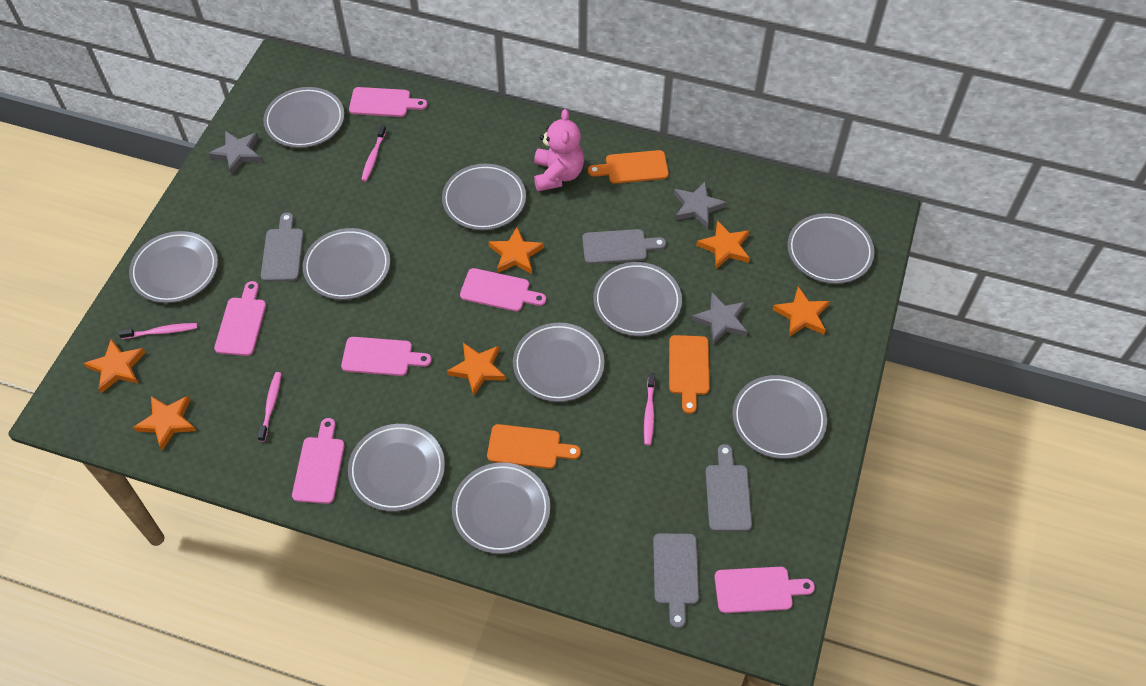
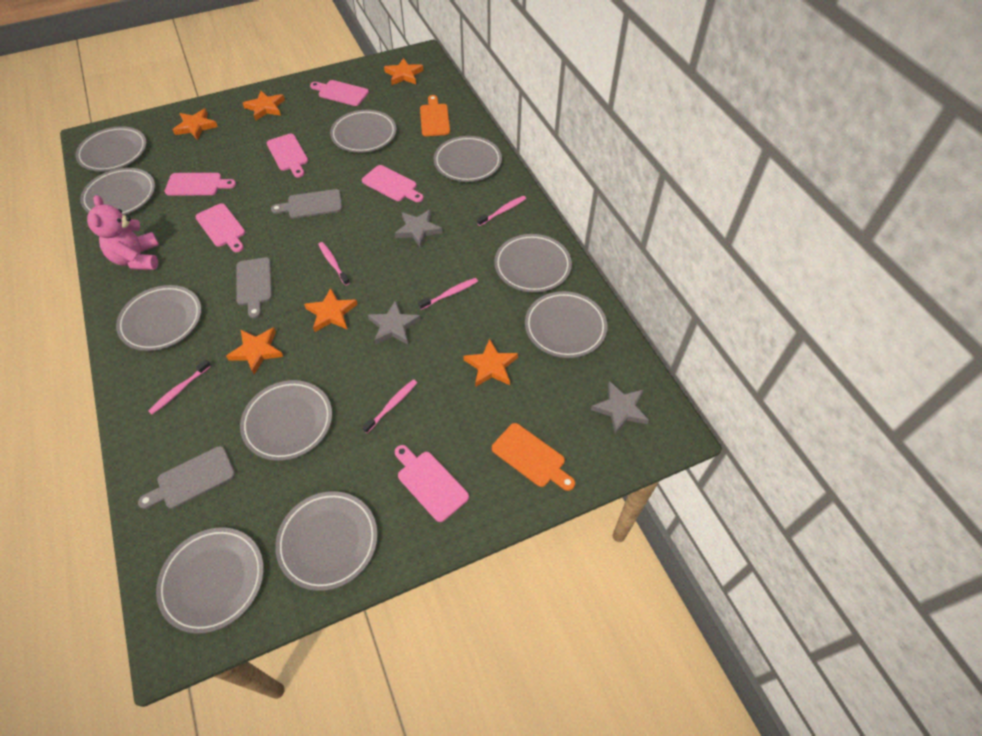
grey cutting board: [261,212,304,282] [582,229,666,264] [653,533,699,628] [706,444,752,531] = 4 -> [138,446,235,509] [236,257,272,318] [271,189,342,218] = 3
orange cutting board: [487,424,581,469] [588,150,669,184] [669,335,709,414] = 3 -> [420,95,450,136] [492,423,575,491] = 2
pink toothbrush: [119,323,198,339] [257,372,281,442] [361,125,386,181] [644,373,655,445] = 4 -> [148,359,211,414] [318,242,350,286] [362,379,417,433] [418,278,478,310] [477,196,526,226] = 5

